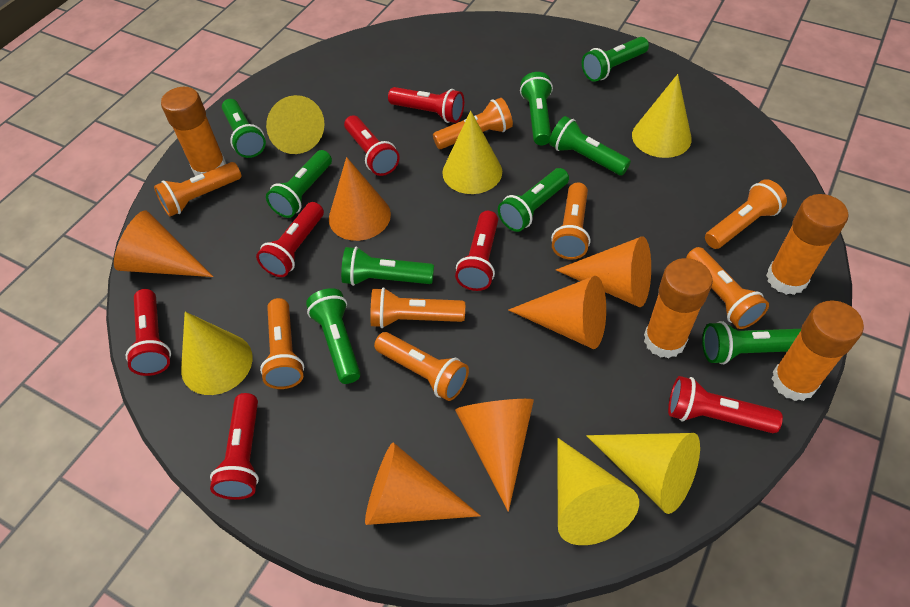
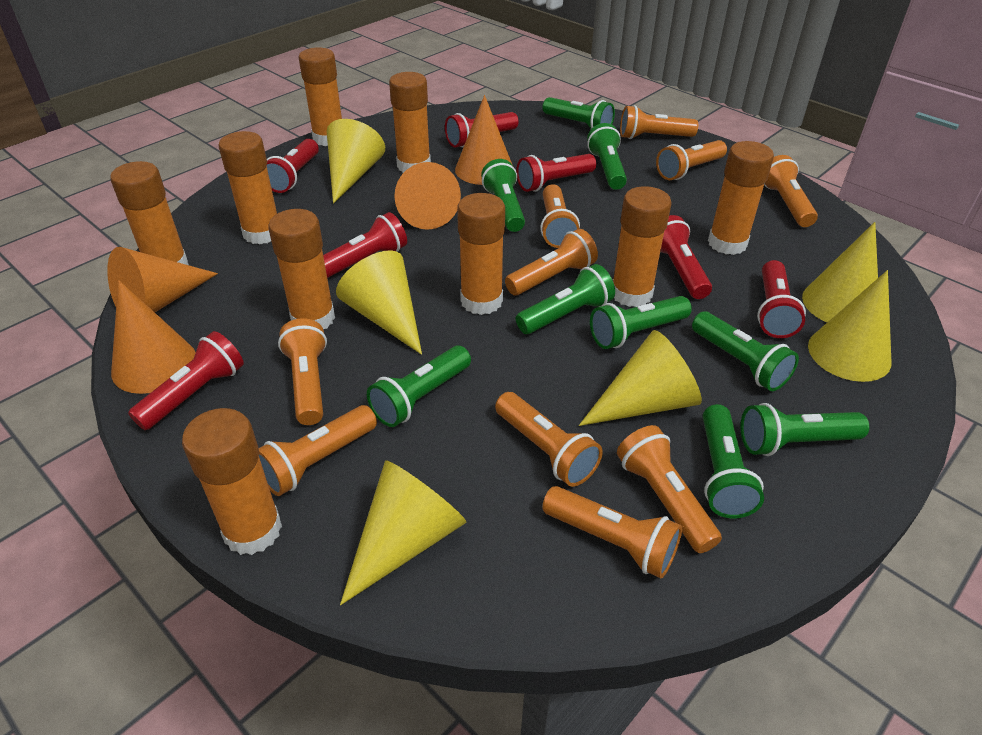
orange cone: [114,210,213,277] [329,157,391,241] [365,442,481,525] [455,399,534,512] [509,276,606,349] [556,236,651,307] = 6 -> [107,247,218,312] [111,280,196,394] [394,162,461,230] [455,95,512,185] = 4
orange flashlight: [154,162,241,216] [260,298,304,389] [370,287,465,328] [374,332,469,401] [433,98,513,149] [551,182,590,260] [686,247,769,329] [705,179,787,249] = 8 -> [259,405,377,496] [278,318,327,425] [495,392,603,487] [505,229,598,295] [540,184,580,248] [542,486,682,579] [617,425,722,553] [620,105,698,139] [656,140,727,180] [764,155,818,227] = 10
orange glue stick: [161,87,227,176] [644,258,713,359] [766,194,848,295] [771,300,864,401] = 4 -> [110,161,189,265] [182,408,282,555] [218,131,277,244] [268,209,335,329] [299,47,342,146] [389,72,431,173] [457,193,505,315] [612,186,672,307] [708,141,774,255] = 9

